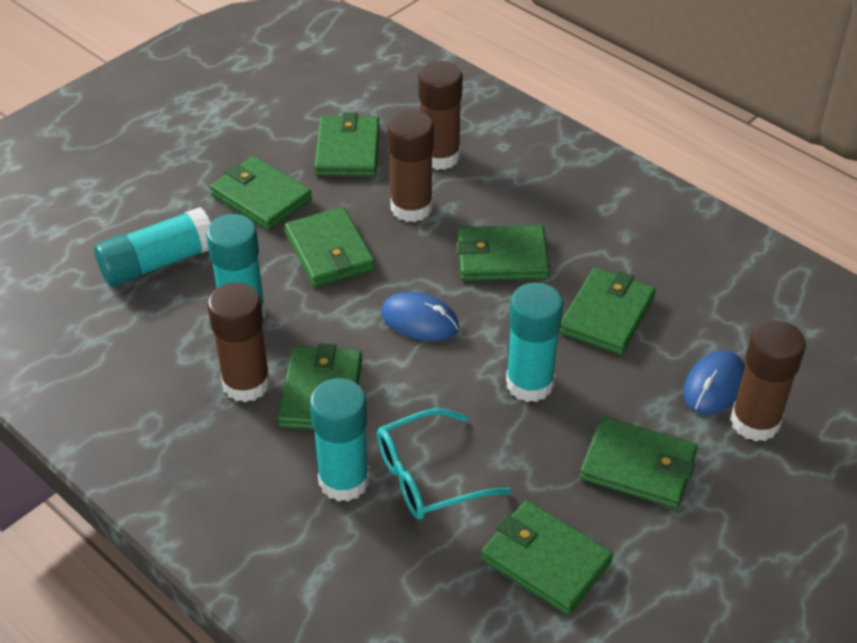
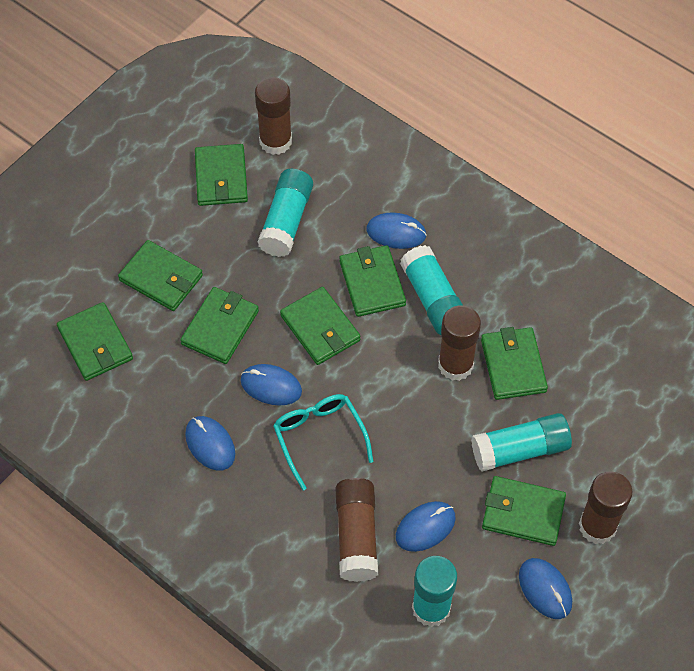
blue mouse: [381,292,459,341] [683,350,745,414] = 2 -> [185,416,235,471] [241,364,302,406] [366,212,427,249] [396,501,456,552] [519,558,572,619] = 5

